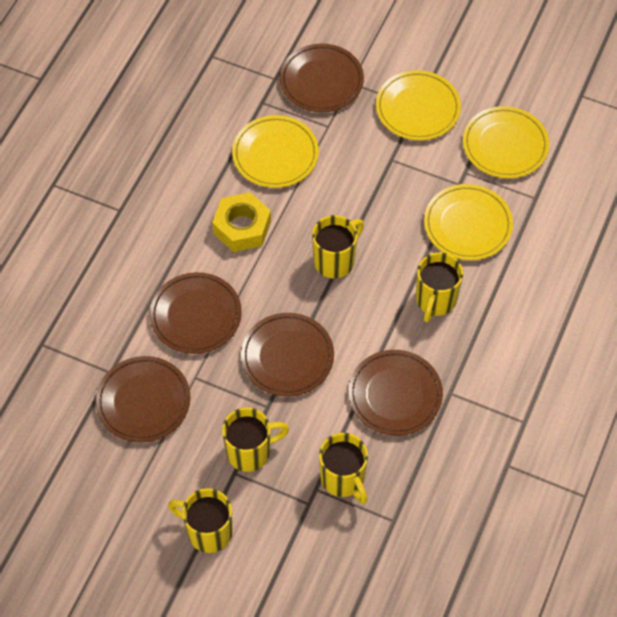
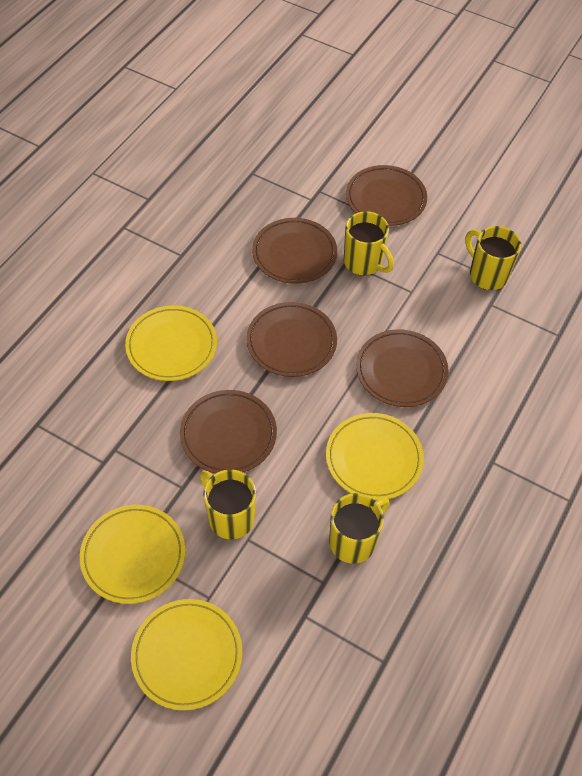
yellow mug: [168,488,233,553] [222,407,289,472] [312,215,364,278] [319,433,368,504] [416,252,463,322] = 5 -> [200,469,256,539] [329,493,390,564] [344,211,394,275] [465,226,521,290] = 4
yellow nut: [212,192,271,252] = 1 -> none = 0

